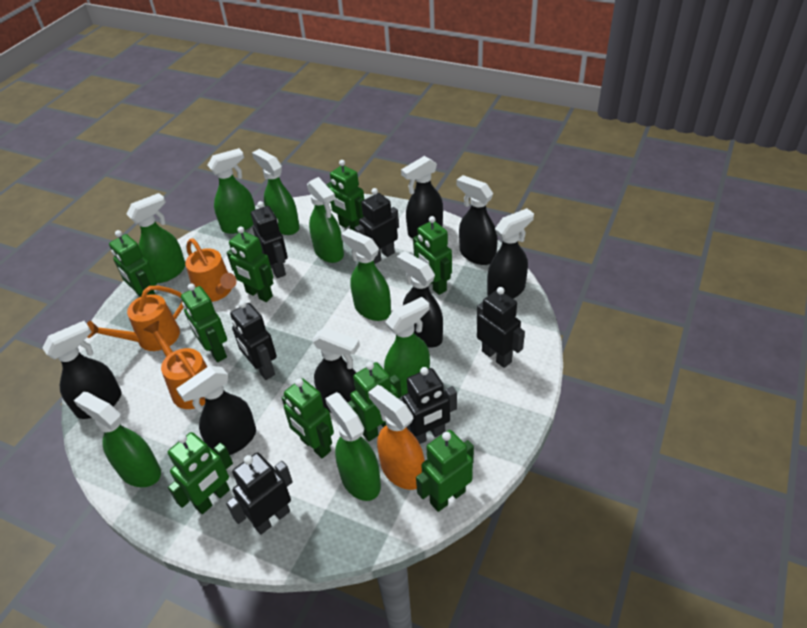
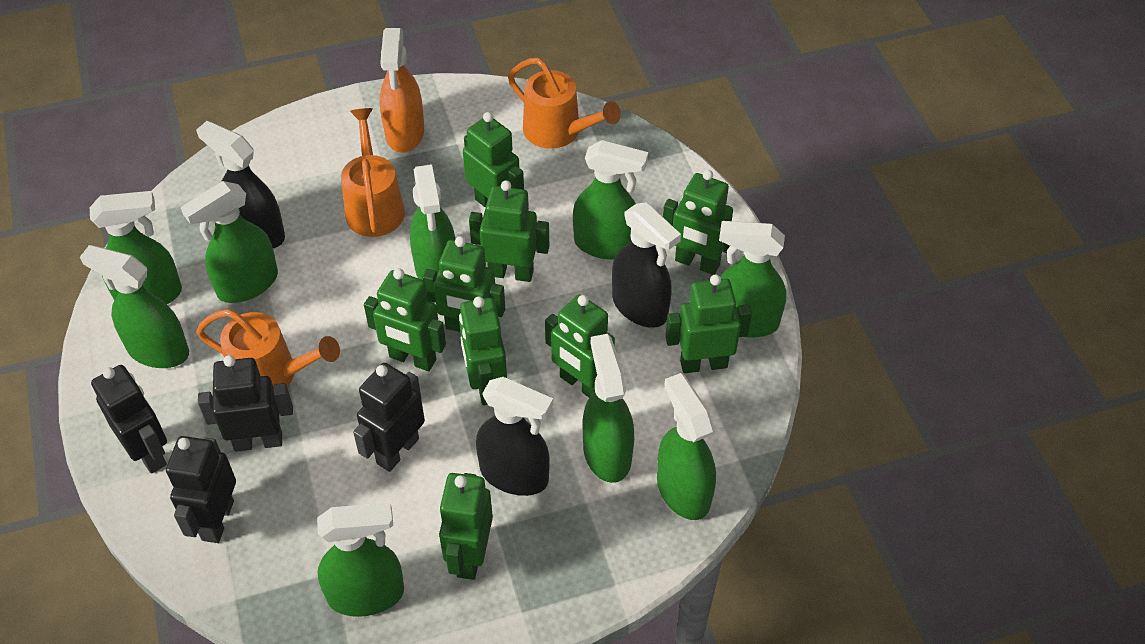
black robot: [226,452,293,535] [230,301,277,380] [251,201,288,278] [355,188,399,264] [402,367,457,444] [477,287,525,368] = 6 -> [91,365,167,474] [166,436,236,543] [198,355,293,452] [353,363,425,472] = 4
black spray bottle: [43,321,122,419] [176,366,256,455] [312,327,360,413] [397,251,443,348] [401,156,443,239] [456,175,498,265] [487,208,534,299] = 7 -> [196,121,285,248] [476,377,553,496] [612,202,681,328] = 3
green spray bottle: [74,392,161,487] [126,193,185,283] [207,148,256,234] [252,149,300,235] [307,177,344,263] [325,392,381,501] [341,229,391,321] [384,297,430,396] = 8 -> [80,245,189,368] [90,191,182,304] [181,181,278,303] [317,503,404,617] [410,164,456,280] [573,140,648,260] [583,334,634,483] [657,373,716,520] [719,221,786,338] = 9

